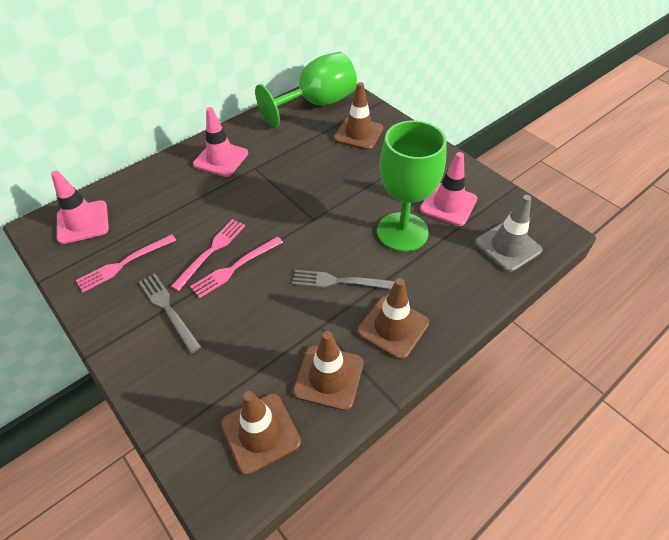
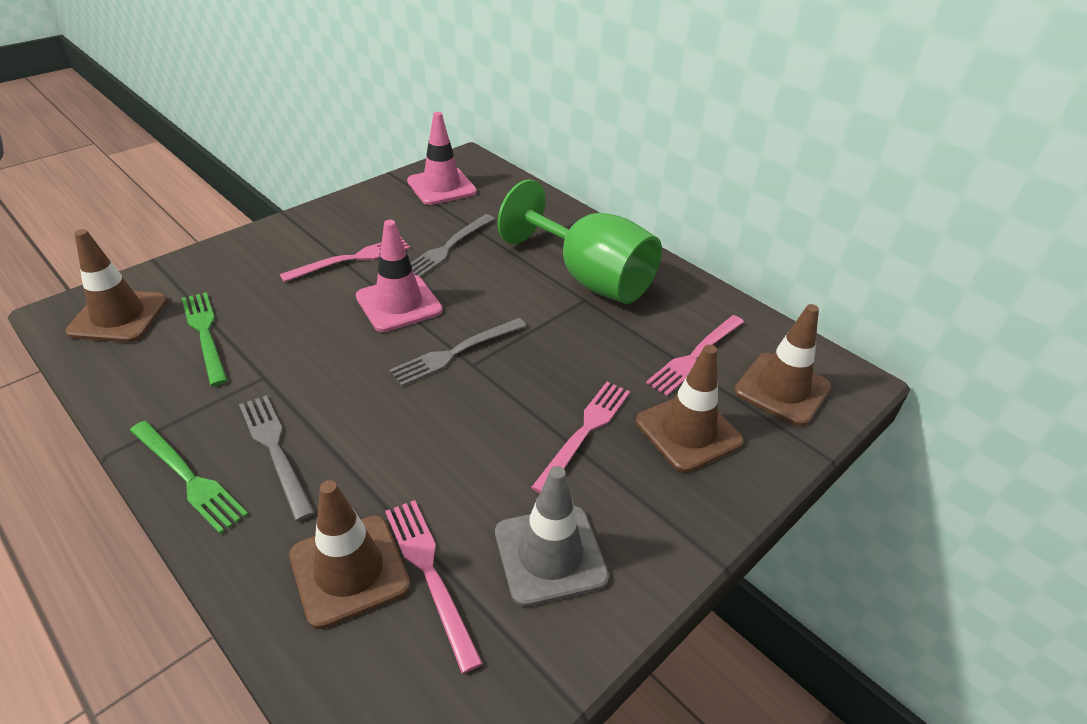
green fork: none = 0 -> [130,421,248,534] [182,292,228,386] = 2
green goblet: [255,52,357,127] [377,120,447,252] = 2 -> [498,179,662,304] = 1
grey fork: [139,274,201,353] [292,270,395,289] = 2 -> [239,395,314,521] [389,318,526,386] [411,214,494,277] = 3
pink fork: [76,234,176,292] [171,219,245,291] [190,236,283,298] = 3 -> [280,237,410,282] [385,500,483,673] [531,382,630,494] [646,315,744,396] = 4
pink traffic cone: [51,171,109,244] [193,107,248,177] [420,152,477,226] = 3 -> [356,220,442,332] [407,112,477,205] = 2

